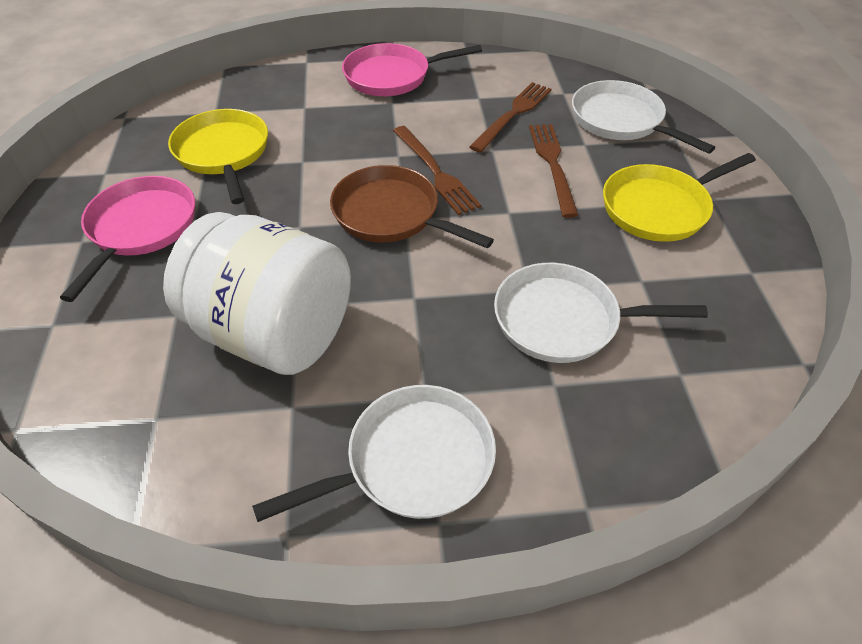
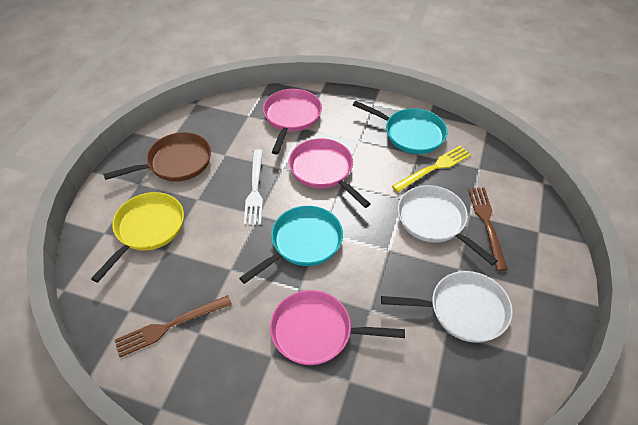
brown fork: [393,126,481,215] [470,82,552,153] [529,124,578,218] = 3 -> [115,295,232,357] [468,188,508,271] = 2
pink pan: [60,176,195,302] [342,43,482,96] = 2 -> [263,89,322,155] [270,290,405,365] [289,138,370,208] = 3
turquoise pan: none = 0 -> [239,206,343,284] [353,101,448,154] = 2
white fork: none = 0 -> [244,149,263,225] = 1
white jar: [163,212,351,375] = 1 -> none = 0
white pan: [252,385,496,522] [494,263,708,363] [572,80,715,154] = 3 -> [381,271,513,343] [398,185,498,266] = 2
yellow fork: none = 0 -> [392,146,471,192] = 1
yellow pan: [168,109,268,204] [603,153,756,242] = 2 -> [91,192,184,283] = 1

